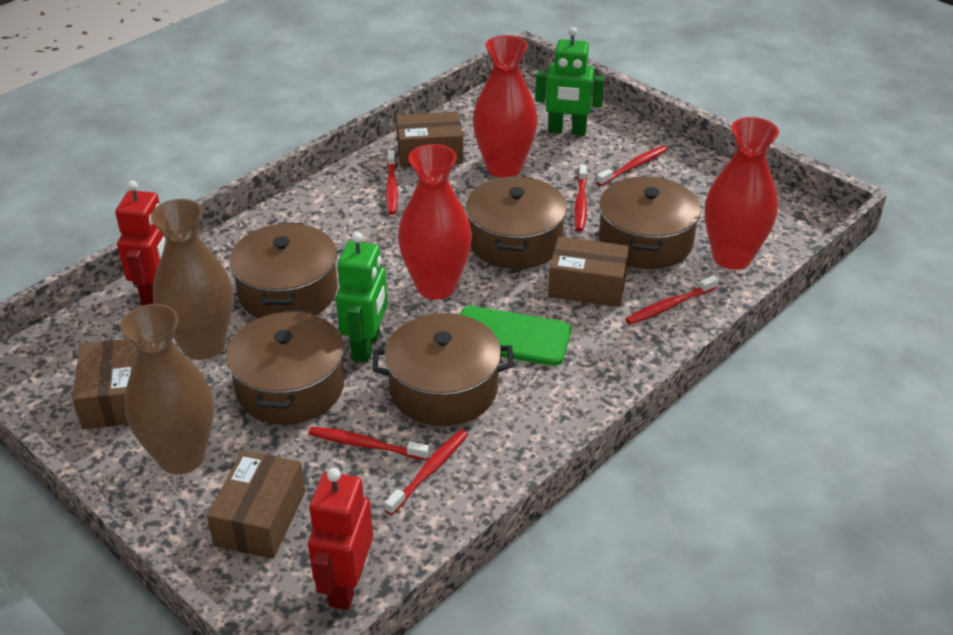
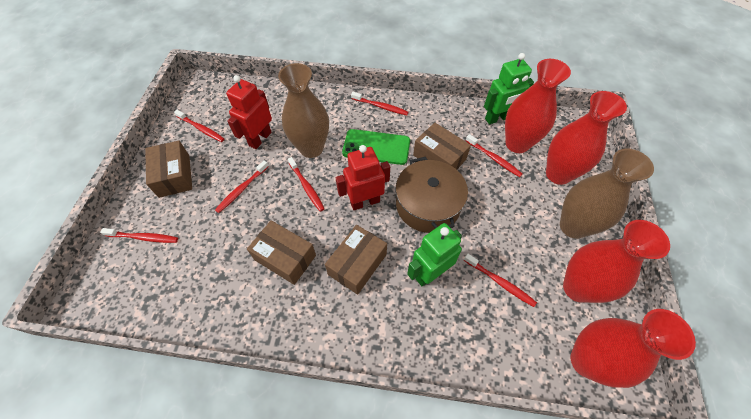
brown pot: [226,310,344,424] [229,223,337,318] [372,313,514,426] [466,176,567,269] [599,176,701,269] = 5 -> [396,157,468,233] = 1
red toothbrush: [308,427,429,461] [384,429,468,515] [386,150,398,215] [574,164,587,231] [596,146,668,186] [625,275,719,325] = 6 -> [100,228,178,243] [174,110,224,142] [215,160,269,213] [288,157,325,211] [351,92,409,116] [464,254,537,307] [466,134,522,177] = 7
red vase: [398,144,472,300] [473,35,538,178] [705,117,779,270] = 3 -> [505,59,571,153] [546,91,627,185] [563,220,670,303] [571,309,696,388] = 4

